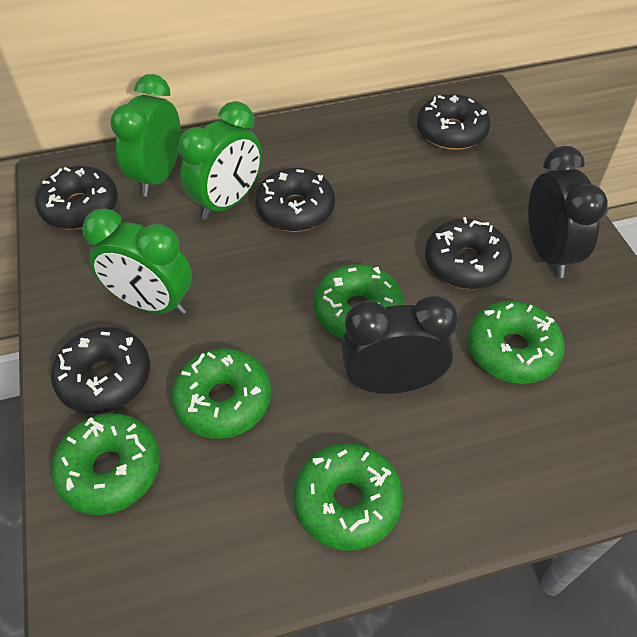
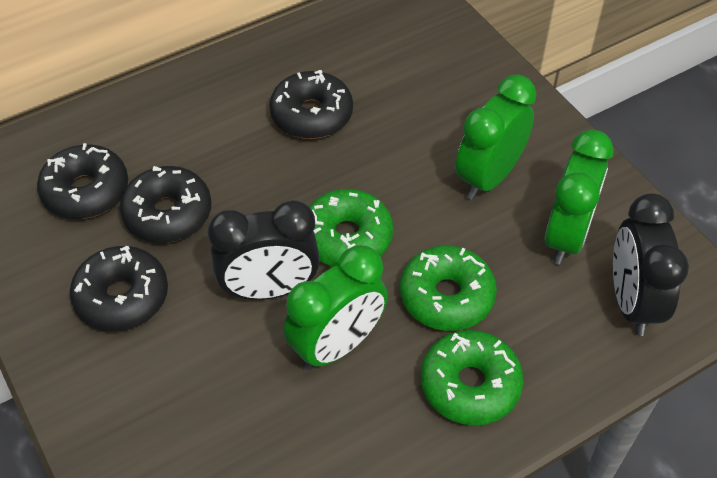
black donut: [36,166,118,229] [51,327,150,414] [255,168,335,232] [417,94,490,150] [425,217,512,289] = 5 -> [37,143,128,219] [70,246,168,331] [120,166,212,243] [269,70,353,139] = 4
green donut: [51,413,160,515] [172,348,271,439] [293,443,403,551] [314,264,404,339] [468,301,565,384] = 5 -> [309,189,393,267] [400,245,497,331] [421,330,523,426] = 3

